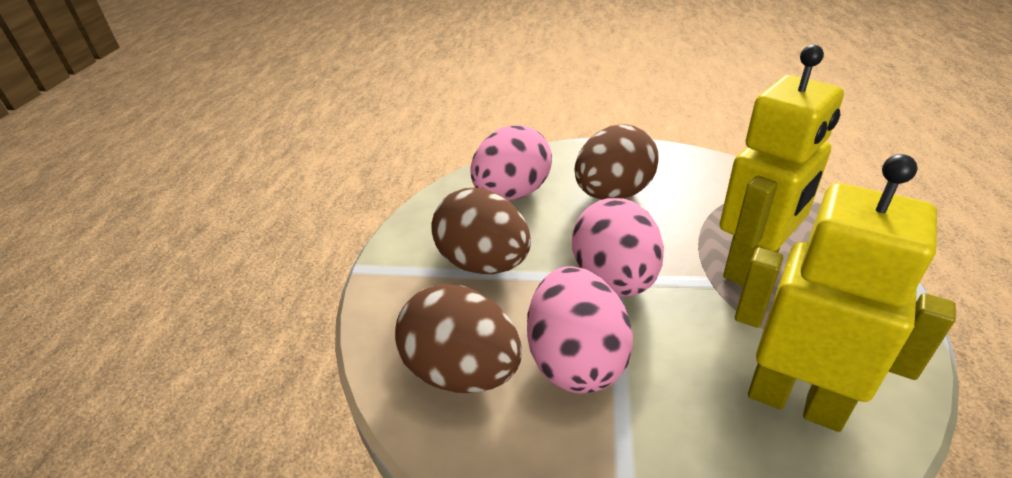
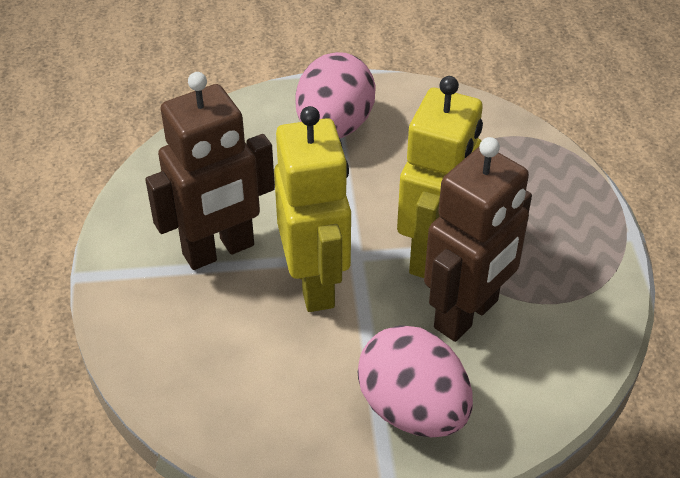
brown egg: [395,284,522,393] [431,188,531,274] [575,124,659,200] = 3 -> none = 0
brown robot: none = 0 -> [145,72,275,270] [424,137,532,342] = 2
pink egg: [470,125,552,200] [527,266,633,394] [572,198,664,297] = 3 -> [295,52,376,138] [358,325,473,437] = 2

